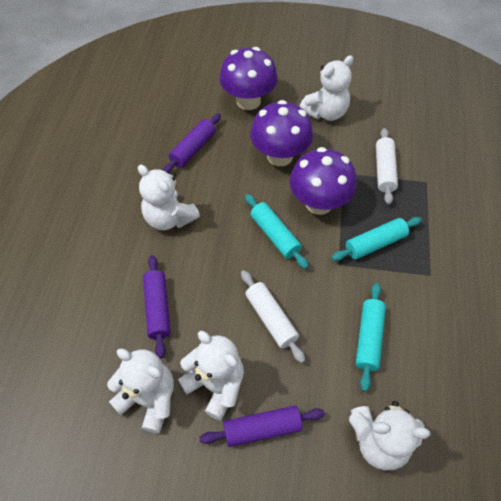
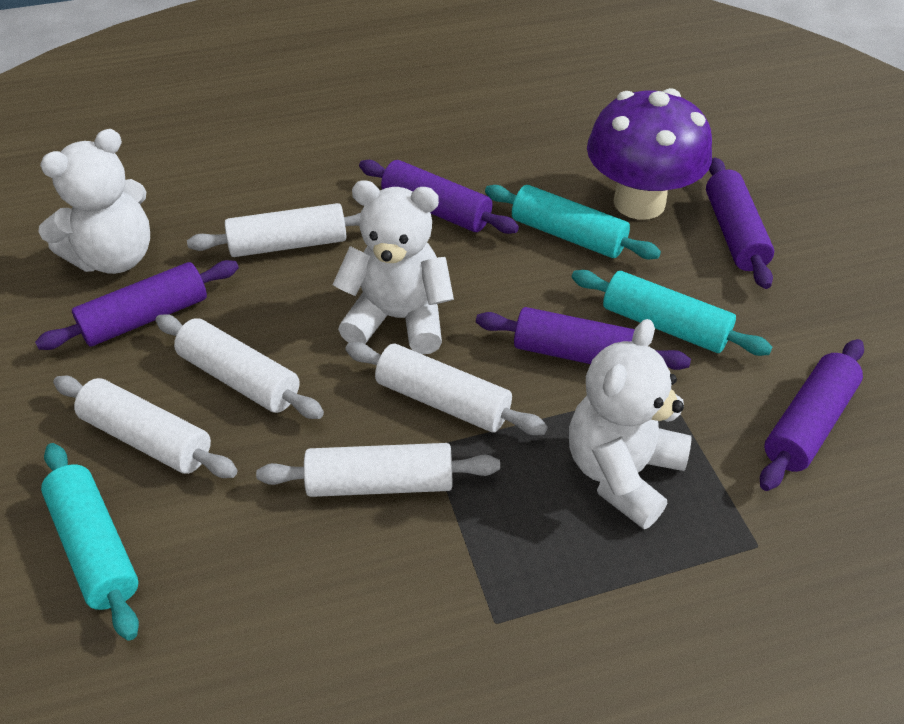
purple mushroom: [219,47,278,110] [250,100,313,166] [290,147,357,215] = 3 -> [587,88,712,220] = 1
purple rolling pin: [143,255,171,358] [163,113,221,174] [199,406,325,447] = 3 -> [35,260,239,350] [359,160,519,234] [476,307,691,370] [706,158,774,289] [760,339,864,491] = 5
white rolling pin: [241,270,305,363] [376,128,398,205] = 2 -> [53,376,238,478] [156,314,324,419] [187,203,361,257] [256,443,500,497] [345,342,548,435] = 5
white teddy bear: [107,348,174,434] [138,165,200,230] [178,331,244,420] [300,55,354,121] [349,401,430,470] = 5 -> [39,129,150,274] [333,181,454,354] [569,319,692,529] = 3

